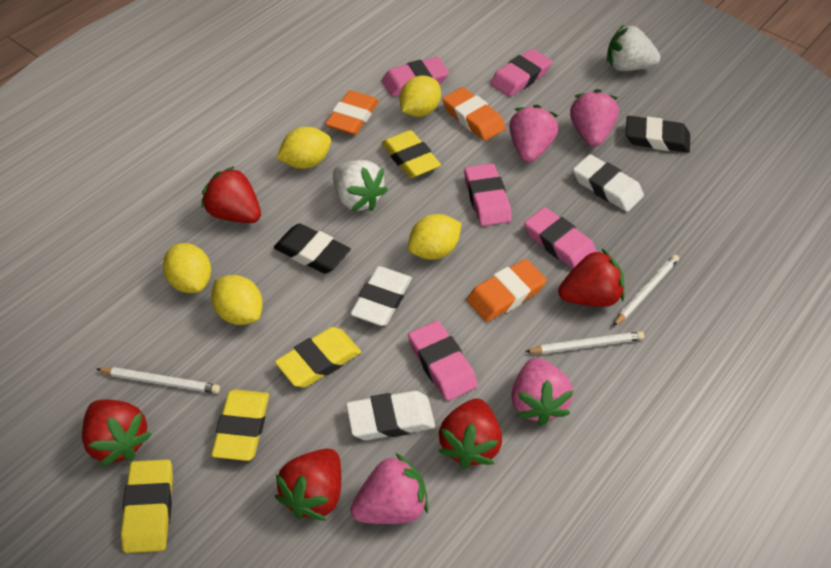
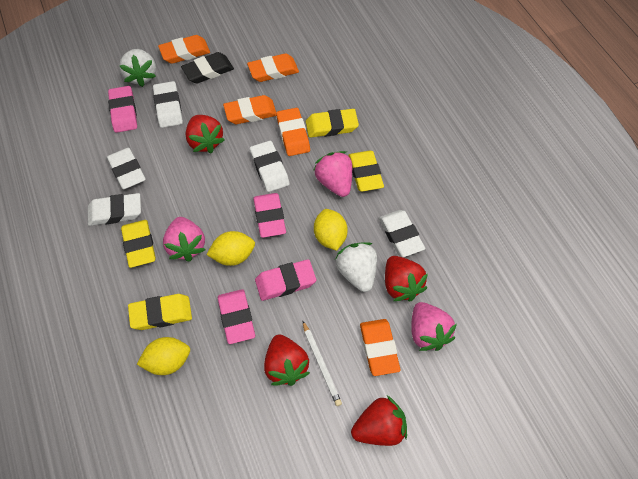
black eraser: [274,223,351,274] [626,116,690,153] = 2 -> [181,52,234,84] = 1
orange eraser: [325,90,379,135] [442,87,506,141] [467,259,547,322] = 3 -> [158,35,210,64] [223,95,276,124] [247,53,299,82] [276,108,310,156] [360,319,400,376] = 5
pink eraser: [381,57,449,97] [408,321,478,401] [464,163,512,226] [490,49,552,97] [524,207,597,269] = 5 -> [108,86,137,133] [218,289,255,344] [253,193,286,238] [255,259,316,301] = 4
pink strawberry: [350,453,428,524] [509,104,558,162] [511,358,574,426] [570,89,619,147] = 4 -> [163,217,206,262] [313,151,352,197] [411,302,457,351] = 3
red strawberry: [82,399,152,467] [201,166,261,223] [275,449,341,521] [438,398,502,469] [558,249,625,307] = 5 -> [185,115,224,153] [264,335,310,386] [351,396,407,446] [385,256,428,301] = 4
white eraser: [346,391,435,440] [350,266,412,326] [573,154,644,212] = 3 -> [88,193,141,226] [107,148,146,189] [153,81,183,128] [250,141,289,192] [379,210,425,257] = 5
white pencil: [97,367,220,394] [525,331,644,354] [613,254,679,326] = 3 -> [303,321,342,406] = 1
yellow lemon: [163,243,211,293] [211,275,263,325] [277,127,331,169] [399,76,441,117] [408,214,461,260] = 5 -> [137,337,190,375] [206,231,255,266] [314,209,348,251] = 3

